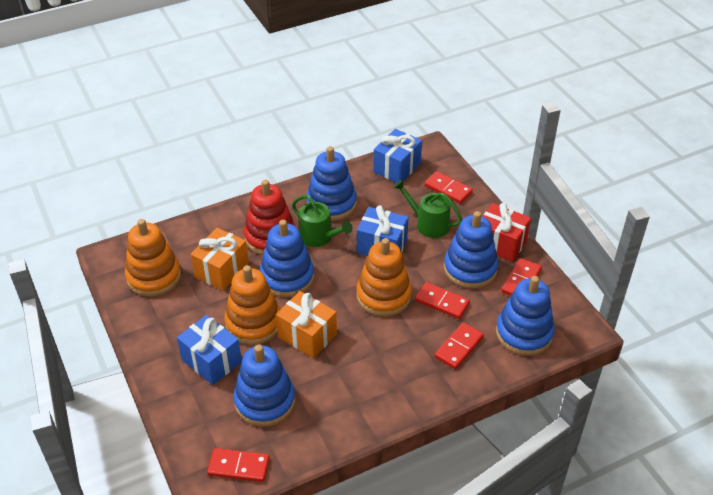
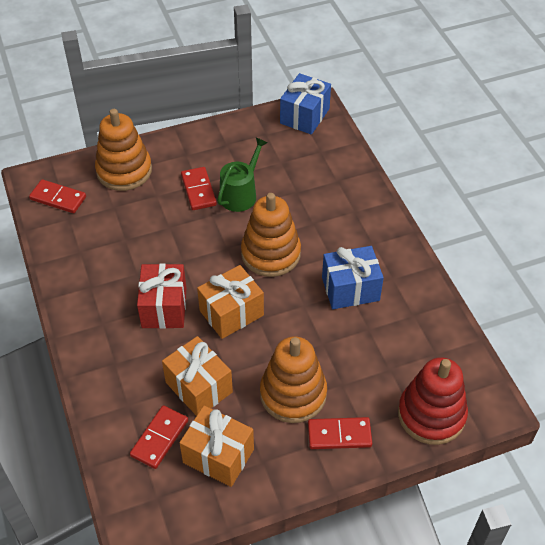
blue gift: [177,315,242,385] [357,205,409,256] [373,129,422,183] = 3 -> [280,73,331,135] [322,246,384,309] = 2
blue stacking toy: [234,344,295,427] [260,220,314,297] [306,146,357,221] [444,211,498,289] [496,276,555,356] = 5 -> none = 0
green watering can: [292,195,352,247] [394,180,463,238] = 2 -> [217,138,268,212] = 1
orange gift: [191,228,249,291] [276,291,337,358] = 2 -> [162,336,233,416] [180,405,254,487] [197,265,264,339] = 3
red domino: [207,448,270,482] [415,282,470,319] [424,171,473,204] [435,322,484,369] [502,258,542,296] = 5 -> [29,179,86,213] [130,405,188,469] [181,167,217,210] [308,417,372,449] = 4

